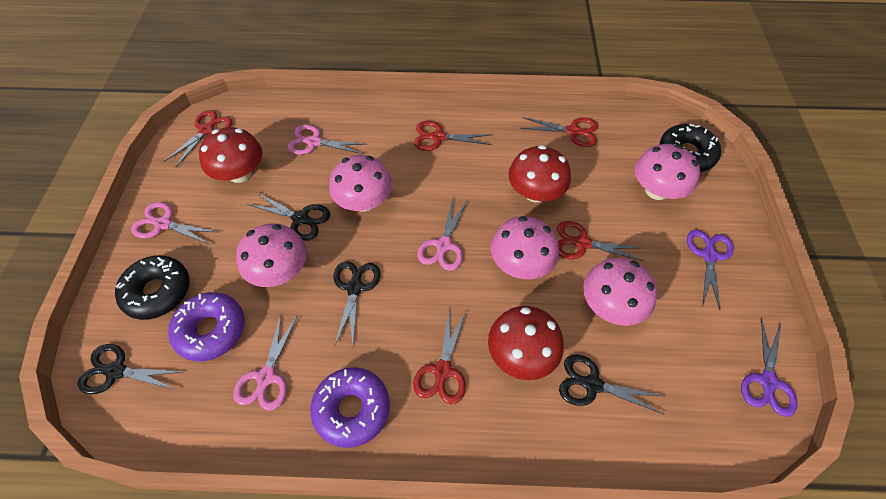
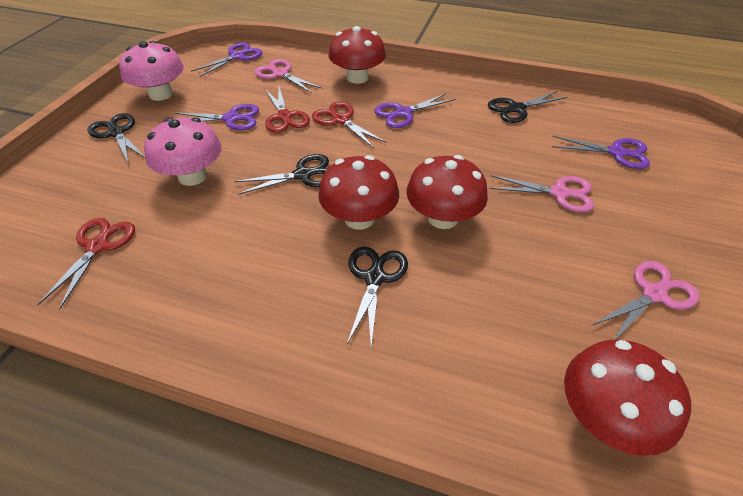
black donut: [115,255,189,320] [660,124,721,172] = 2 -> none = 0
pink mushroom: [236,223,307,287] [329,155,392,211] [491,216,559,279] [584,257,657,326] [635,144,700,200] = 5 -> [119,41,184,101] [144,118,222,186] = 2
pink scissors: [131,202,217,244] [234,314,298,411] [287,125,366,155] [417,198,467,271] = 4 -> [254,59,322,93] [489,175,594,212] [593,261,700,340] = 3
purple donut: [168,292,245,362] [310,367,390,448] = 2 -> none = 0
purple scissors: [687,230,734,311] [741,318,798,417] = 2 -> [174,104,259,130] [191,43,262,77] [374,93,455,128] [552,136,650,169] = 4
red mushroom: [199,127,262,183] [488,306,564,380] [508,145,571,202] = 3 -> [318,155,399,230] [328,26,386,84] [406,155,488,229] [564,339,691,456] = 4
red scissors: [163,110,232,168] [413,310,466,404] [414,121,491,151] [520,117,598,147] [557,221,644,261] = 5 -> [38,218,135,309] [265,87,310,133] [312,102,386,148] = 3

